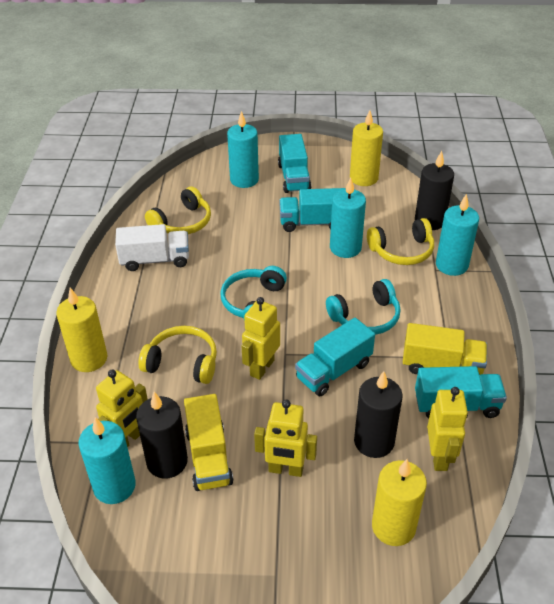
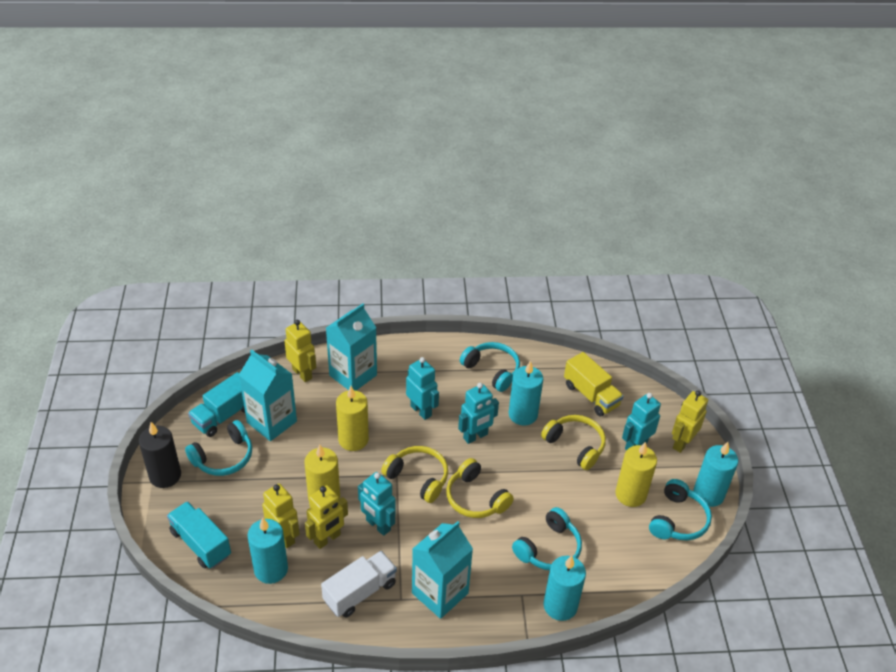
black candle: [136,392,188,479] [354,371,403,458] [415,151,454,230] = 3 -> [139,422,181,488] = 1
turquoise carton: none = 0 -> [239,349,297,441] [326,304,377,391] [412,521,473,619] = 3
turquoise headphones: [220,266,287,319] [326,279,401,335] = 2 -> [185,420,252,476] [460,342,520,392] [512,507,582,570] [649,479,712,540] = 4
turquoise robot: none = 0 -> [358,472,396,536] [406,357,439,420] [458,383,499,444] [622,393,661,450] = 4
turquoise truck: [278,134,311,193] [279,188,345,232] [295,318,375,397] [415,366,507,419] = 4 -> [167,501,231,569] [188,372,245,437] = 2
yellow truck: [184,394,233,491] [403,323,487,375] = 2 -> [564,352,624,417] = 1

